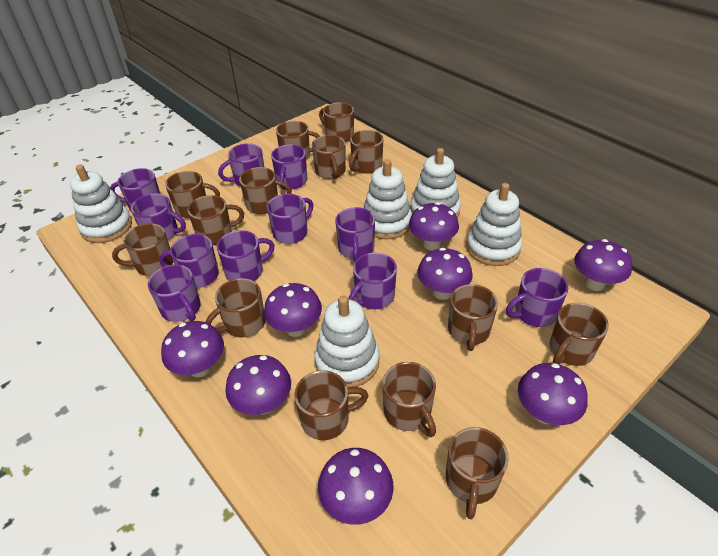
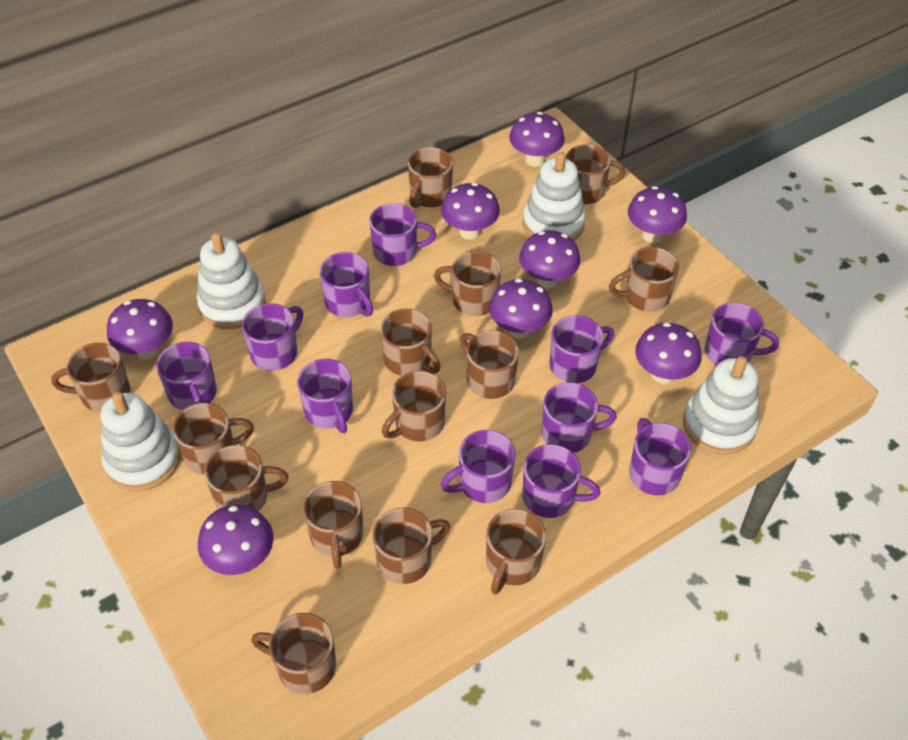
white stacking toy: [70,165,132,243] [314,296,379,387] [364,159,412,239] [410,148,461,218] [466,183,522,266] = 5 -> [101,392,181,491] [196,233,266,329] [523,152,586,241] [683,356,759,455] = 4

